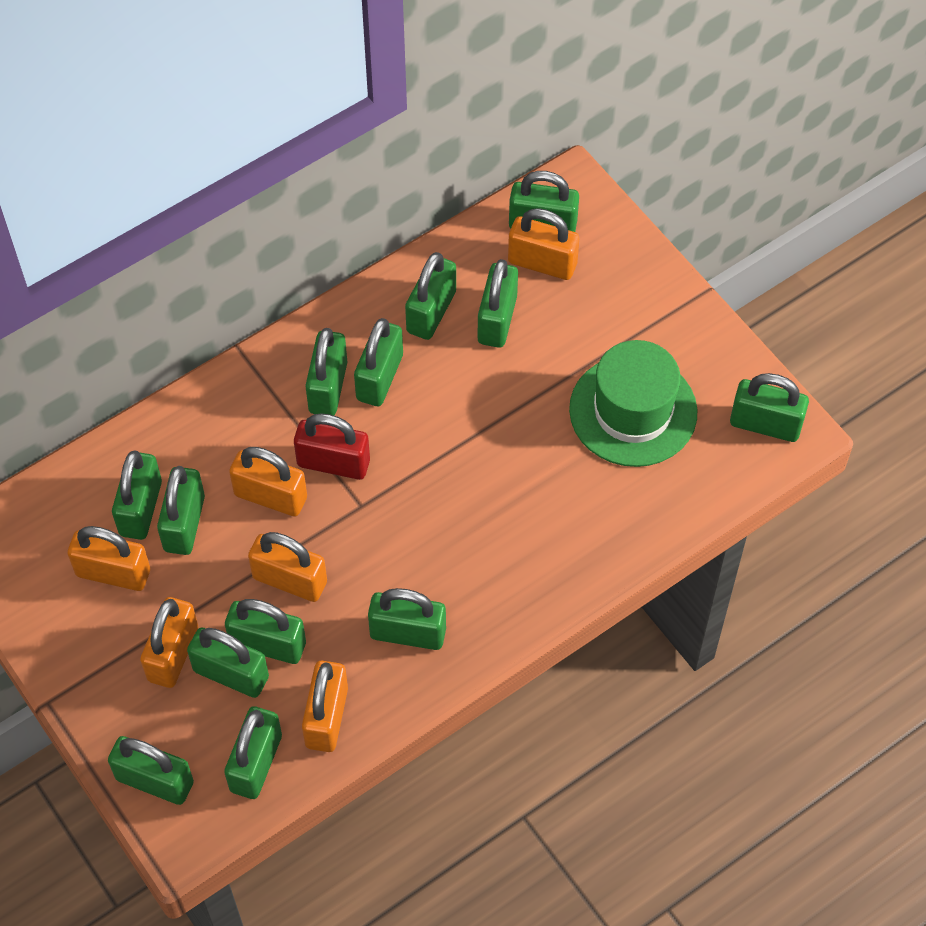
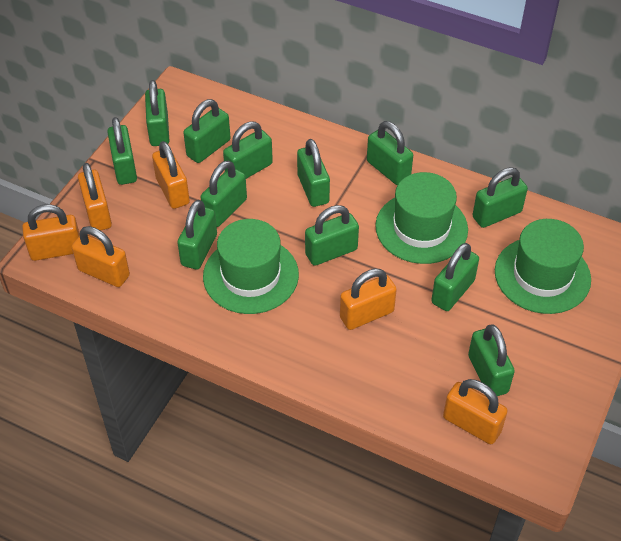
green hat: [569,340,697,467] = 1 -> [203,219,299,314] [375,172,468,264] [495,219,591,314] = 3
green padlock: [108,736,194,805] [112,451,162,540] [157,466,205,555] [187,627,269,698] [224,706,282,799] [225,599,306,664] [305,328,347,415] [354,318,403,406] [368,588,446,650] [405,252,456,340] [478,259,518,348] [509,171,579,232] [730,373,809,442] = 13 -> [107,117,137,185] [145,80,169,146] [177,200,217,269] [183,99,231,163] [201,160,247,227] [223,121,273,179] [297,139,330,207] [305,205,359,266] [367,121,413,185] [431,243,479,311] [468,324,515,396] [473,167,528,228] = 12
red padlock: [294,413,370,480] = 1 -> none = 0

